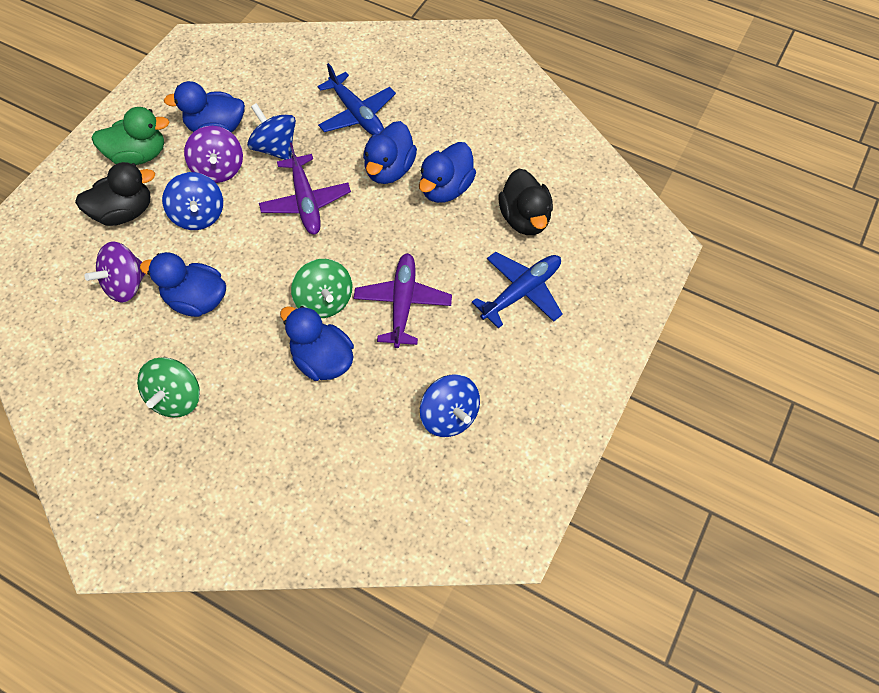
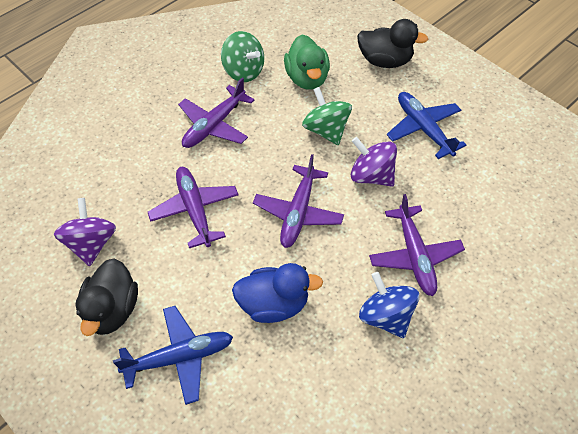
blue duck: [140,252,226,317] [164,81,245,133] [280,306,354,381] [363,121,417,184] [419,142,476,203] = 5 -> [232,263,323,323] = 1
blue spinning top: [162,172,223,230] [247,103,296,160] [420,375,480,437] = 3 -> [359,272,419,338] = 1
purple plane: [259,142,351,235] [354,253,452,348] = 2 -> [148,167,239,248] [178,78,254,148] [253,154,344,248] [369,194,465,296] = 4

